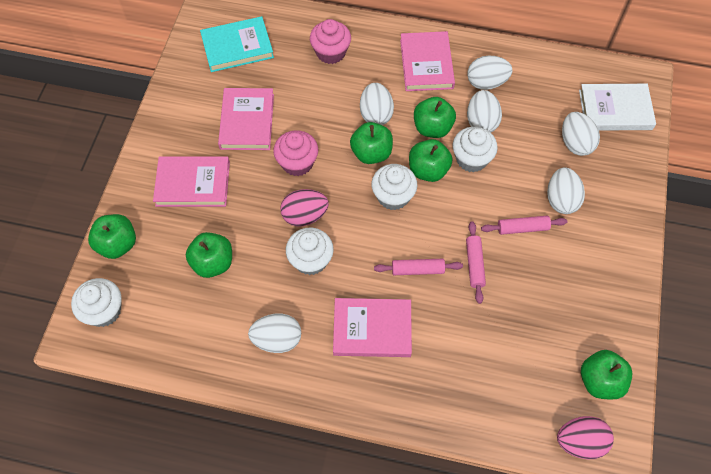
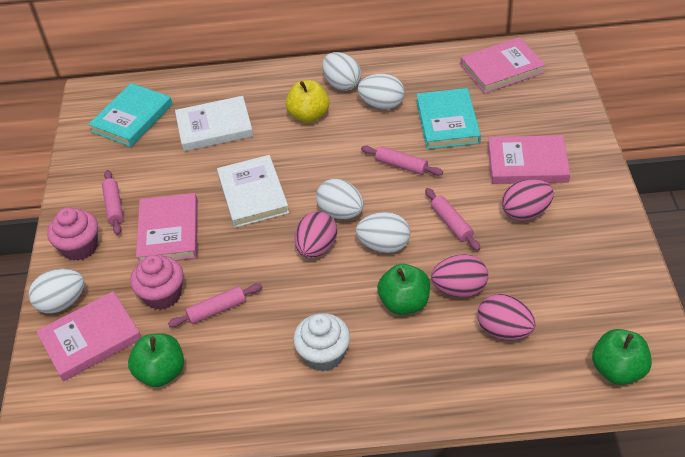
green apple: [88,214,136,259] [186,232,232,278] [350,122,393,164] [409,139,453,182] [414,97,456,138] [581,350,632,400] = 6 -> [128,333,184,387] [377,264,430,315] [592,329,652,385] = 3
pink egg: [280,189,329,226] [557,416,614,459] = 2 -> [295,211,337,258] [431,254,488,297] [477,294,536,340] [502,179,554,221] = 4
pink rolling pin: [374,259,463,275] [466,221,486,304] [481,216,567,235] = 3 -> [102,170,124,235] [168,283,262,327] [361,146,443,176] [425,188,481,251] = 4
turquoise book: [200,16,274,72] = 1 -> [88,83,173,147] [416,88,481,149] = 2
white book: [579,84,656,131] = 1 -> [175,96,253,151] [217,155,289,228] = 2
white cupcake: [71,278,122,327] [286,228,334,275] [371,164,417,210] [453,127,498,172] = 4 -> [293,313,350,372] = 1
white egg: [248,314,301,353] [360,83,394,125] [467,90,502,133] [468,56,512,90] [547,167,585,214] [562,112,600,156] = 6 -> [29,269,84,314] [316,179,364,219] [322,52,361,91] [356,212,410,253] [358,74,405,110] = 5
yellow apple: none = 0 -> [286,80,329,123] = 1

